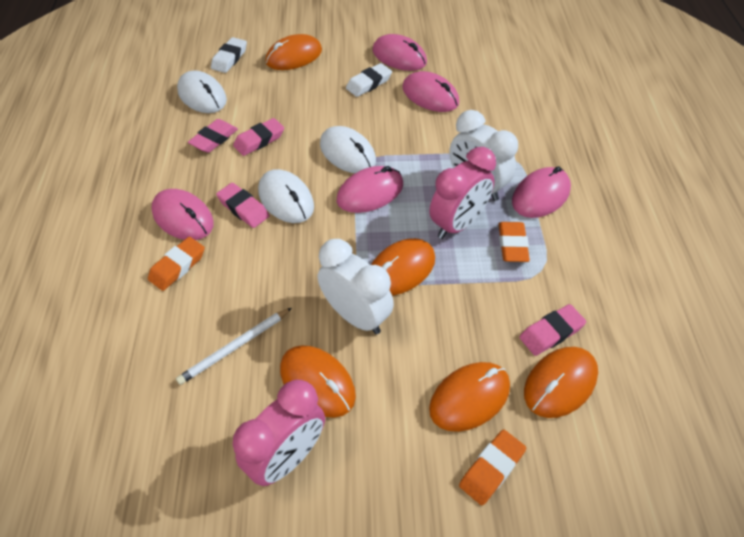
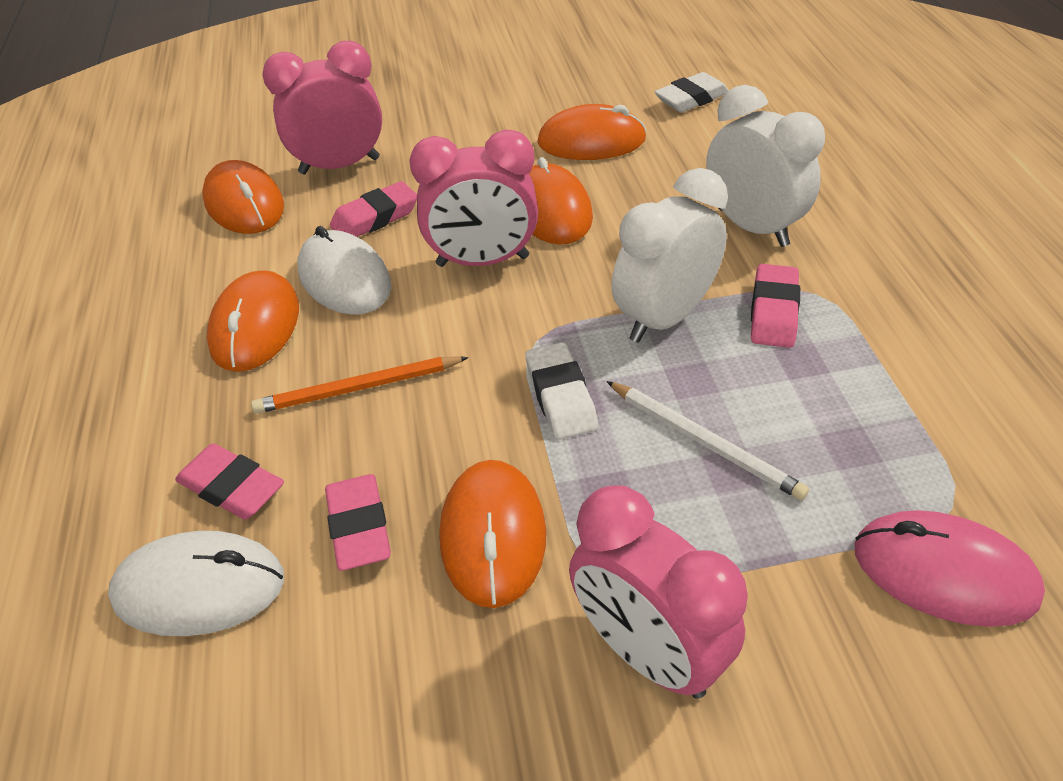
orange eraser: [148,237,205,291] [459,430,526,505] [499,222,530,262] = 3 -> none = 0
orange pencil: none = 0 -> [251,356,469,414] = 1
pink clock: [233,379,325,486] [429,147,496,239] = 2 -> [263,41,382,175] [409,130,538,267] [569,485,748,699] = 3
pink mouse: [151,189,213,240] [337,166,403,213] [373,34,427,71] [402,71,459,112] [512,166,571,218] = 5 -> [854,510,1045,627] = 1
white mouse: [177,70,227,113] [258,169,314,223] [320,126,376,173] = 3 -> [108,531,284,636] [297,226,391,315] = 2

